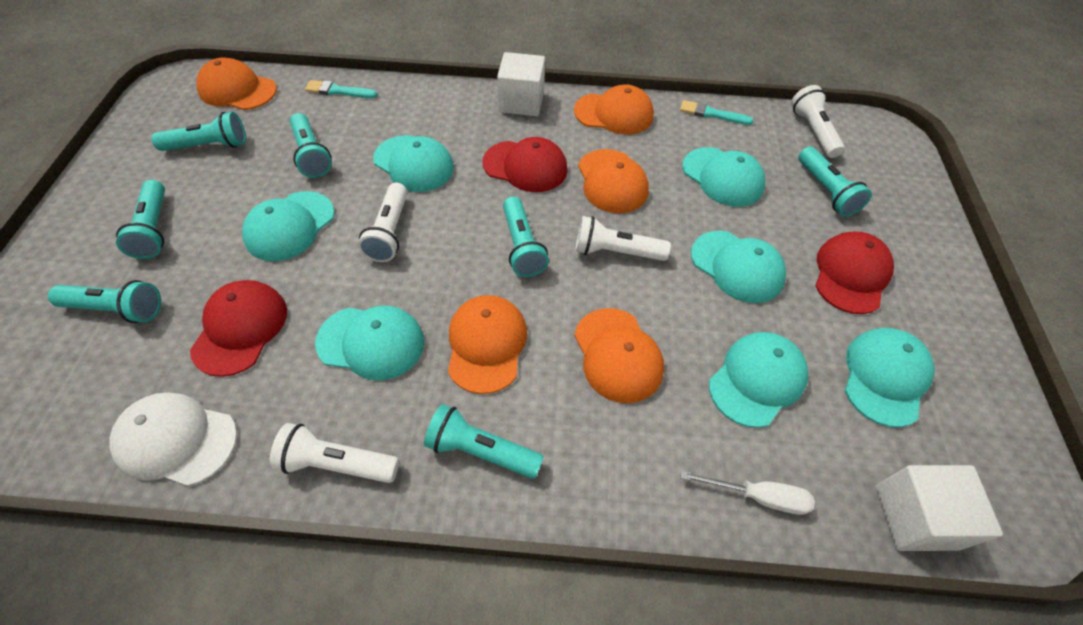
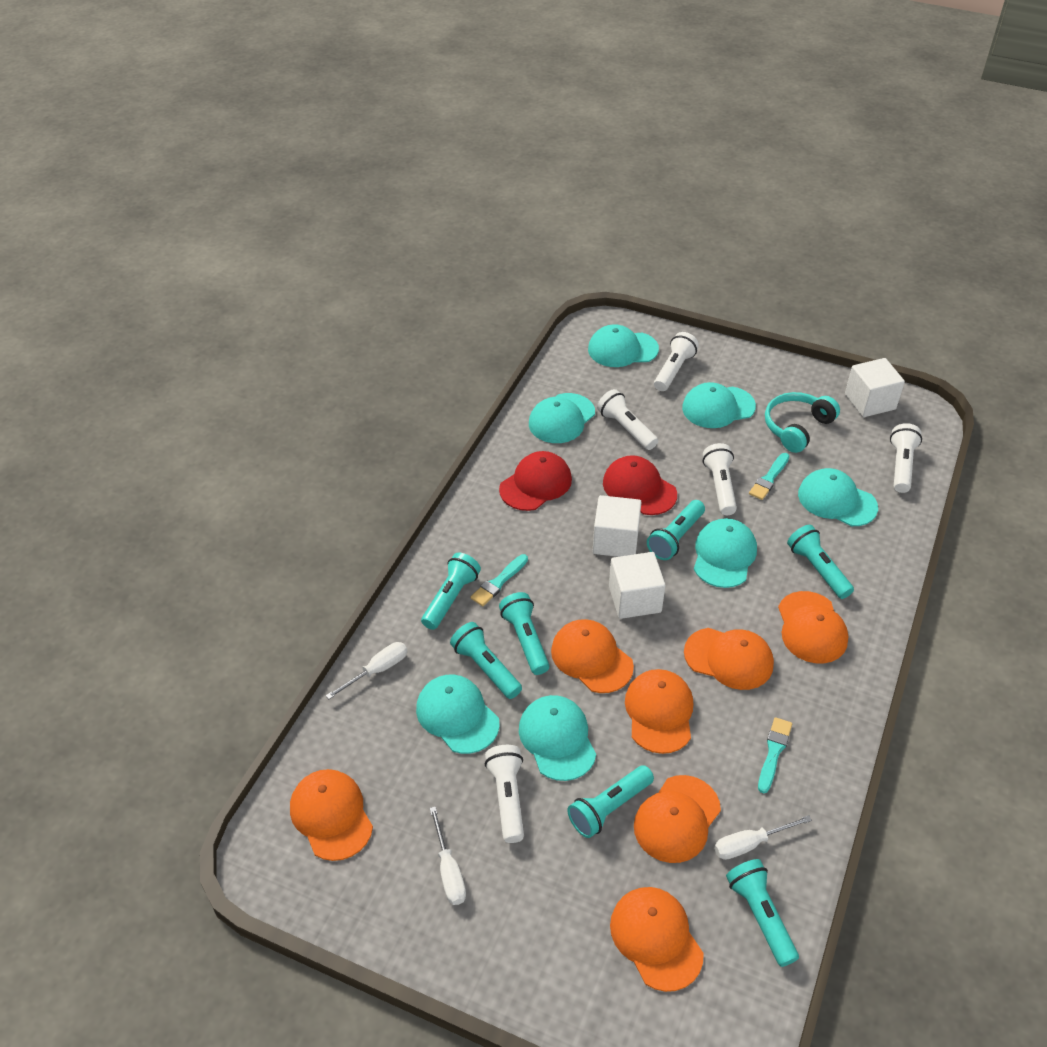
orange cap: [197,58,277,110] [448,295,527,394] [574,85,654,134] [574,308,664,403] [578,149,649,213] = 5 -> [290,769,373,861] [551,619,634,693] [610,887,704,992] [625,669,693,754] [634,775,721,863] [684,628,774,690] [778,591,848,664] = 7
red cap: [190,280,287,377] [483,137,568,192] [815,232,894,314] = 3 -> [499,451,572,511] [603,455,677,515] = 2
turquoise brush: [305,80,377,98] [680,100,753,125] = 2 -> [471,554,528,606] [749,453,789,500] [758,717,792,793] = 3
turquoise headphones: none = 0 -> [765,392,840,453] = 1
white cap: [109,392,237,486] = 1 -> none = 0
white cube: [497,52,545,116] [876,465,1003,551] = 2 -> [593,495,642,557] [609,552,666,619] [845,358,905,417] = 3
white flashlight: [270,423,399,483] [358,183,407,262] [575,216,671,261] [791,85,845,158] = 4 -> [485,745,524,843] [597,389,658,450] [654,332,699,391] [703,443,737,515] [890,423,922,493] = 5
white screwdriver: [680,471,815,515] = 1 -> [326,642,407,699] [429,807,466,905] [714,815,812,860] = 3

